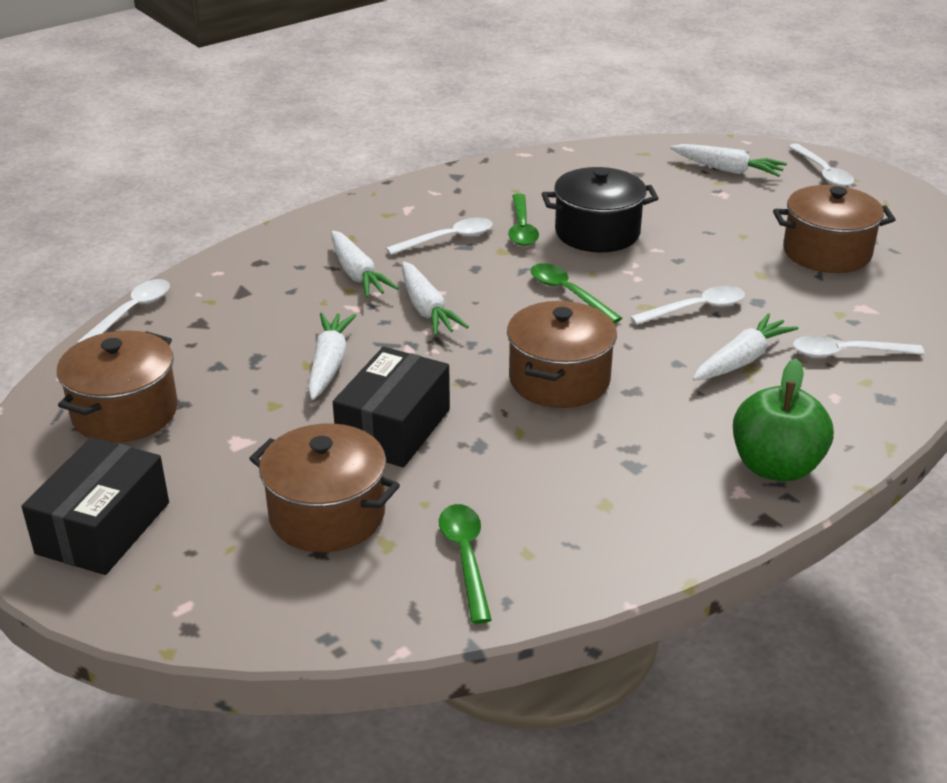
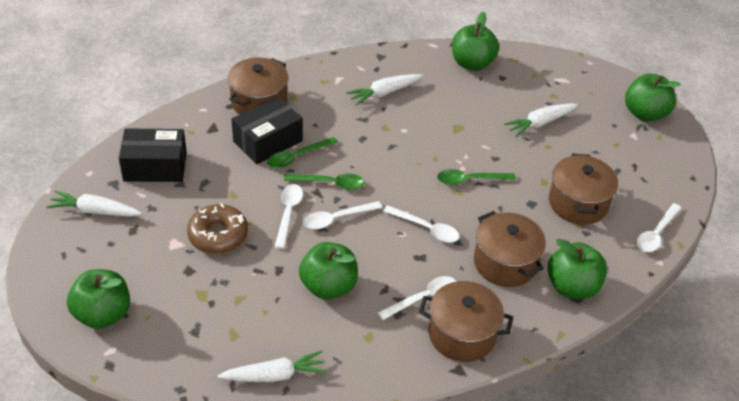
black pot: [542,167,659,252] = 1 -> none = 0
brown donut: none = 0 -> [187,203,248,254] = 1
green apple: [733,359,834,482] = 1 -> [67,269,130,329] [299,242,358,299] [452,12,499,71] [548,239,607,299] [625,74,681,122] = 5
white carrot: [308,313,357,400] [331,231,399,298] [402,262,469,336] [670,144,787,177] [693,313,799,381] = 5 -> [46,190,142,217] [218,351,327,382] [346,74,423,106] [504,104,578,137] = 4

